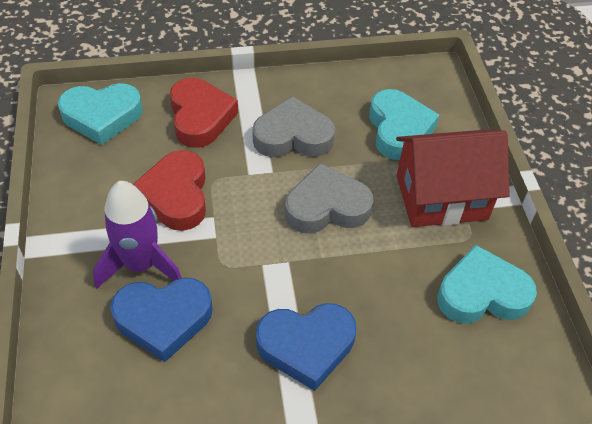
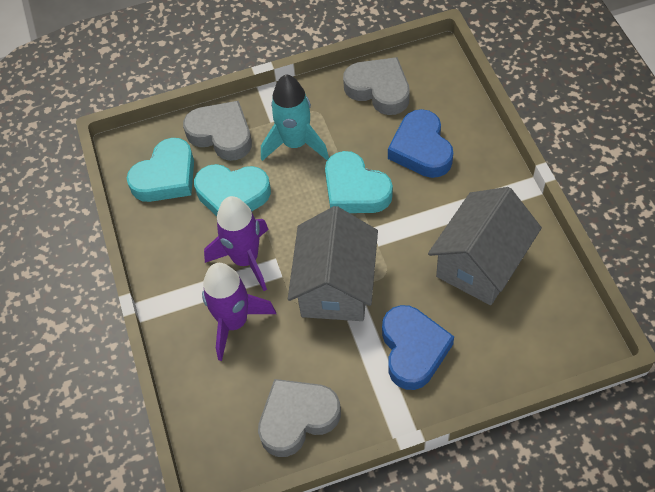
grey heart: [252,96,335,157] [285,163,374,233] = 2 -> [183,101,252,161] [258,379,341,457] [343,57,410,115] = 3
grey house: none = 0 -> [288,206,378,321] [428,187,542,305] = 2
purple rocket: [93,181,182,289] = 1 -> [202,263,276,361] [204,196,269,291] = 2
red heart: [133,150,206,231] [170,78,238,148] = 2 -> none = 0
red house: [396,130,510,227] = 1 -> none = 0
turquoise rocket: none = 0 -> [261,74,329,161] = 1

